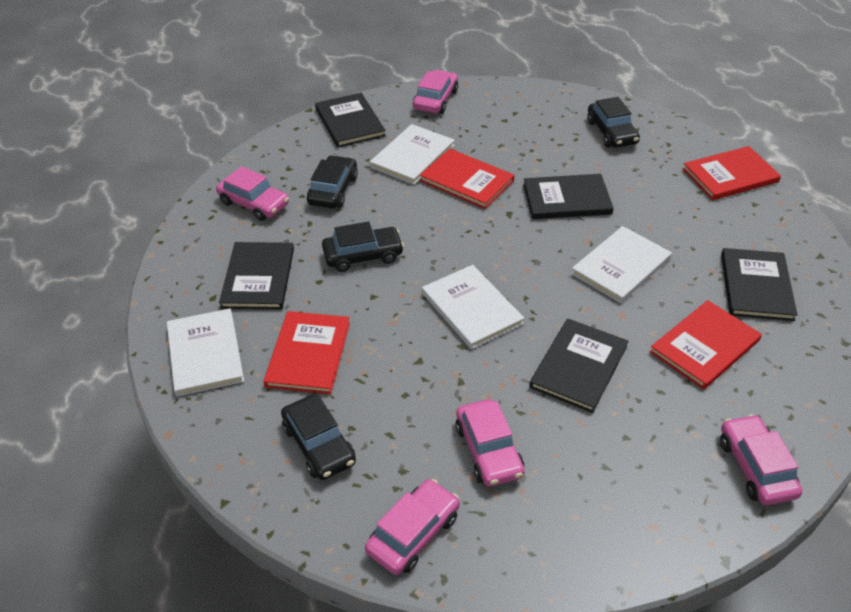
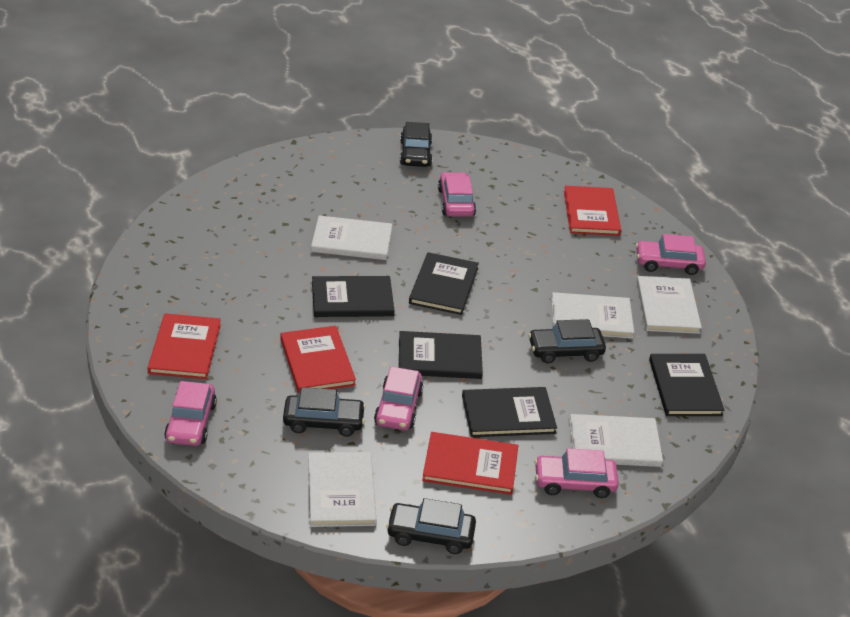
white book: [167,308,244,396] [370,124,455,185] [422,265,524,349] [571,226,672,303] = 4 -> [308,452,376,527] [311,215,392,260] [551,292,634,339] [569,414,663,467] [637,276,702,334] = 5

